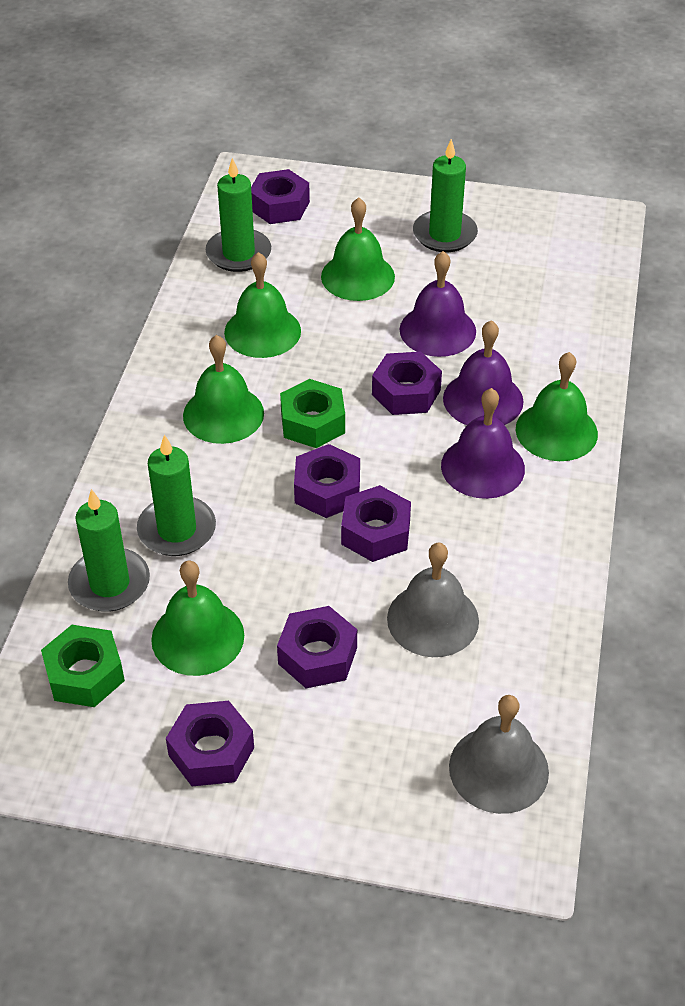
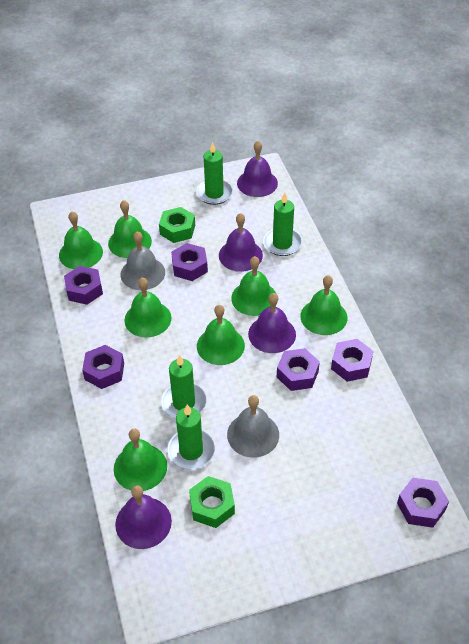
green bell: [151,560,244,676] [183,335,264,444] [224,252,301,358] [321,197,395,301] [516,352,598,461] = 5 -> [59,211,103,269] [108,200,152,258] [114,429,167,491] [124,278,171,337] [197,305,245,365] [231,256,276,316] [300,275,347,335] = 7
purple bell: [400,251,476,357] [441,388,525,499] [443,320,524,425] = 3 -> [115,485,172,549] [219,213,263,272] [237,141,278,197] [248,293,296,353] = 4

